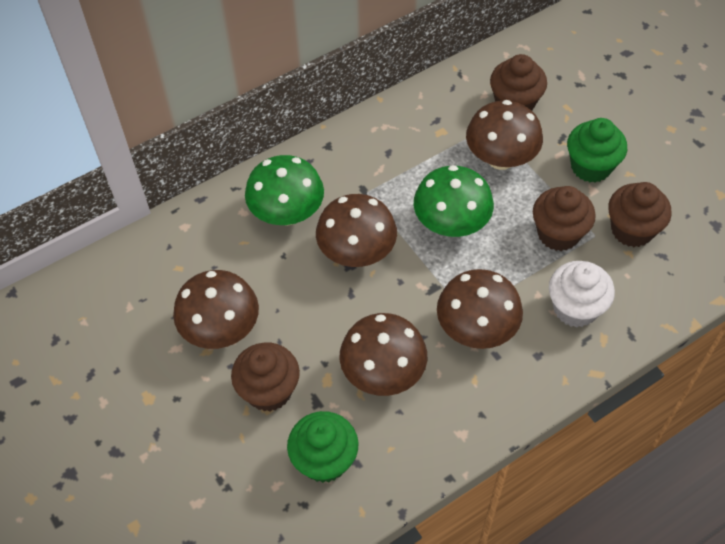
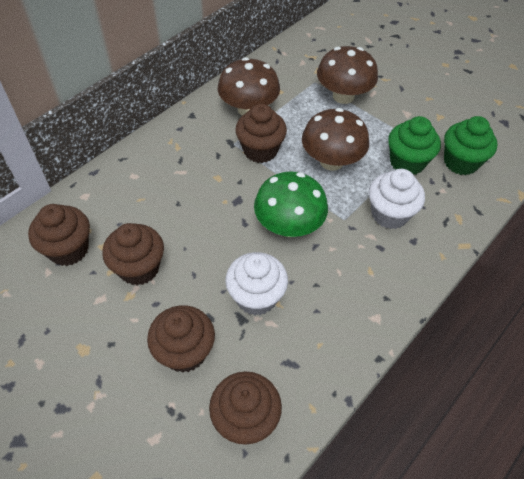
brown cupcake: [231,343,300,411] [490,54,547,110] [533,186,596,251] [608,182,672,247] = 4 -> [28,204,90,266] [102,223,164,285] [147,305,215,373] [209,371,282,445] [235,104,287,163] = 5
brown mushroom: [173,270,259,349] [316,194,397,267] [340,313,427,396] [437,269,523,349] [466,100,543,170] = 5 -> [218,57,280,116] [302,108,369,171] [317,46,378,104] = 3
green mushroom: [245,155,324,226] [414,165,494,237] = 2 -> [254,171,328,237] = 1
white cupcake: [549,261,615,328] = 1 -> [225,252,288,315] [369,169,425,229] = 2

